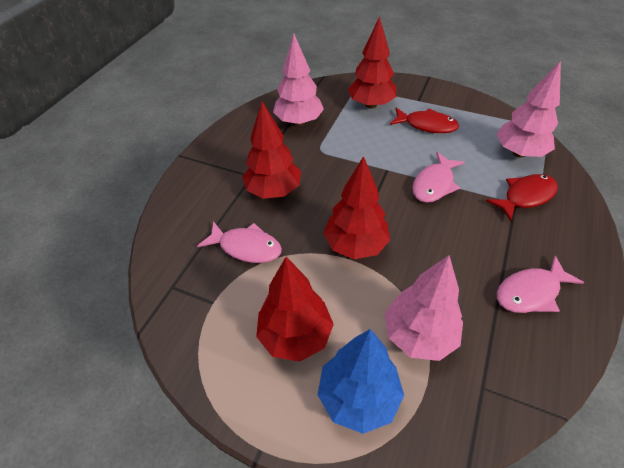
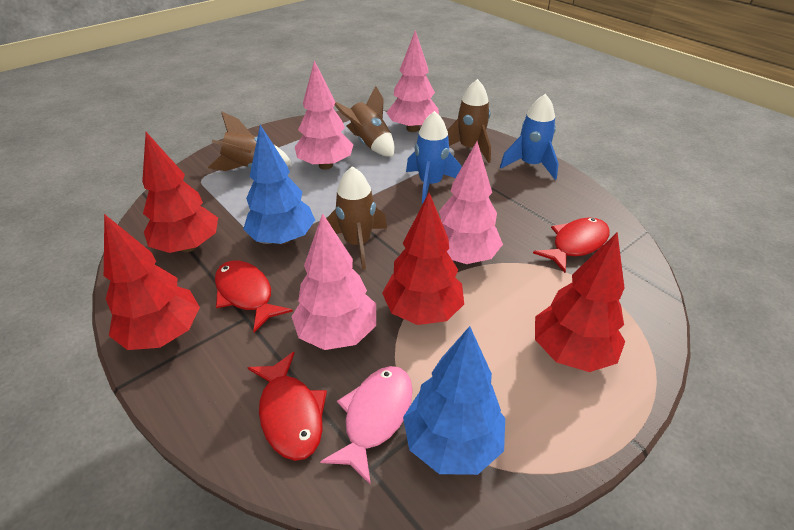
blue rocket: none = 0 -> [406,111,462,204] [500,94,559,180] = 2
blue tree: [318,329,404,434] = 1 -> [243,125,315,244] [403,326,505,475] = 2
brown rocket: none = 0 -> [208,112,292,171] [326,166,387,270] [334,86,395,157] [447,79,491,163] = 4
pink fish: [197,221,282,263] [412,152,465,203] [497,256,584,313] = 3 -> [320,366,413,485] = 1
pink tree: [273,34,324,126] [385,255,463,361] [496,61,561,157] = 3 -> [291,213,376,350] [295,61,353,170] [386,30,439,132] [439,142,503,264] = 4
red fish: [390,108,459,133] [486,174,558,221] = 2 -> [215,261,293,333] [247,352,327,461] [533,217,610,273] = 3

